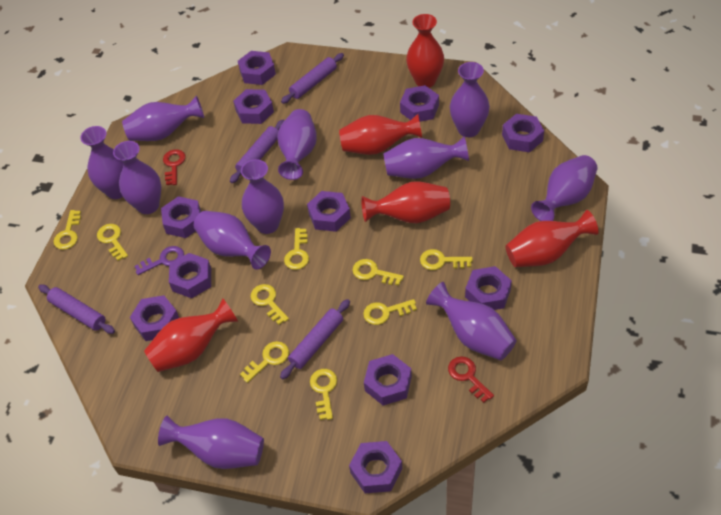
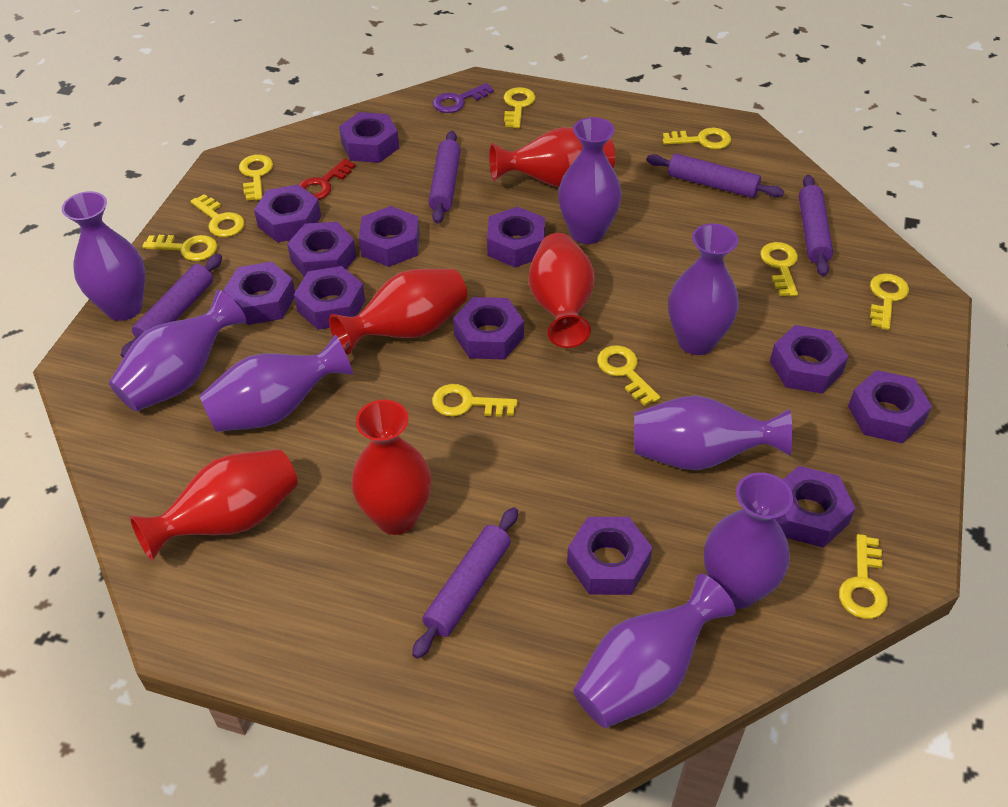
purple nut: [130,295,179,341] [161,196,201,238] [169,253,211,298] [233,89,274,124] [238,51,276,85] [307,191,351,232] [349,441,402,493] [364,354,412,406] [400,85,439,122] [465,266,512,310] [502,114,544,152] = 11 -> [223,262,295,325] [254,185,321,242] [287,222,356,277] [294,266,365,330] [339,112,399,163] [359,206,420,267] [453,297,524,360] [487,206,545,268] [567,517,653,595] [770,325,849,394] [775,466,856,548] [848,370,932,444] = 12
purple rolling pin: [38,285,115,334] [230,120,285,183] [280,299,350,379] [281,53,344,104] = 4 -> [121,254,222,358] [412,507,518,659] [429,131,461,224] [646,154,784,198] [799,175,833,277] = 5
purple vase: [80,126,124,199] [113,141,161,214] [122,96,204,141] [158,415,264,469] [194,211,271,270] [241,159,284,234] [277,109,317,180] [383,136,469,179] [426,282,517,361] [450,62,490,137] [531,155,597,221] = 11 -> [62,191,145,321] [109,290,246,412] [199,335,353,432] [558,117,621,244] [573,574,736,728] [634,395,792,470] [668,223,739,355] [704,472,793,609] = 8
red key: [163,149,186,185] [448,356,494,403] = 2 -> [299,158,356,200] = 1
yellow key: [53,210,81,250] [97,224,128,261] [240,341,289,383] [251,284,289,325] [284,228,309,270] [310,369,337,420] [352,259,404,286] [363,299,417,325] [420,249,473,270] = 9 -> [142,235,217,261] [190,194,245,237] [239,155,273,201] [432,384,517,417] [504,87,535,128] [597,345,661,406] [663,128,731,149] [760,242,798,297] [839,534,888,619] [870,273,909,330] = 10

